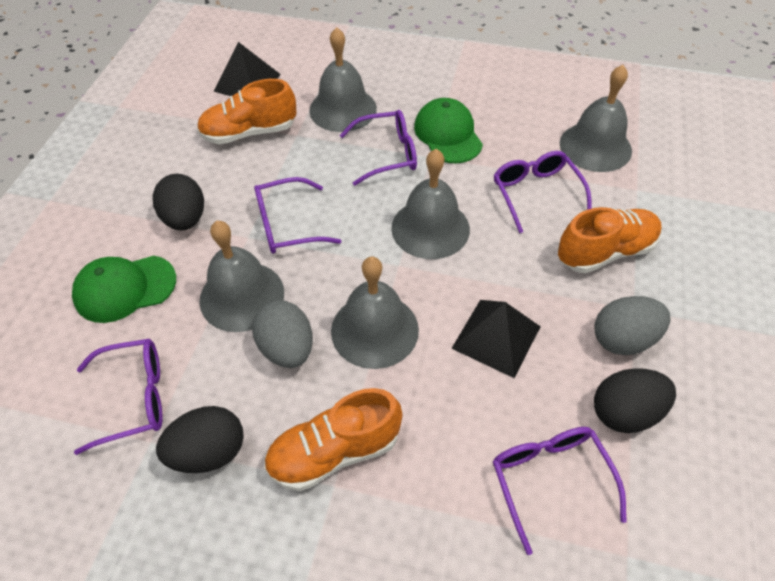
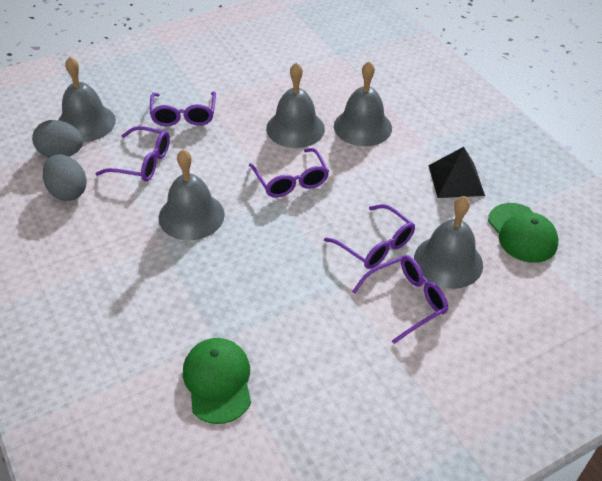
black egg: [153,174,204,230] [156,406,244,473] [594,368,676,433] = 3 -> none = 0
black pyramid: [213,42,281,96] [451,300,541,378] = 2 -> [428,147,485,198] = 1
orange shoe: [197,79,296,144] [264,388,402,491] [558,207,662,273] = 3 -> none = 0

